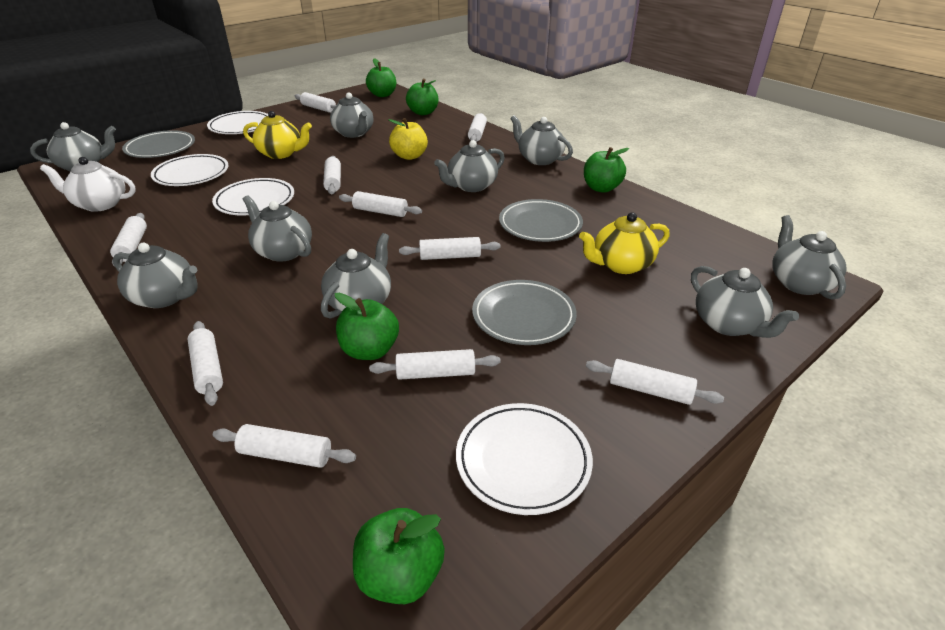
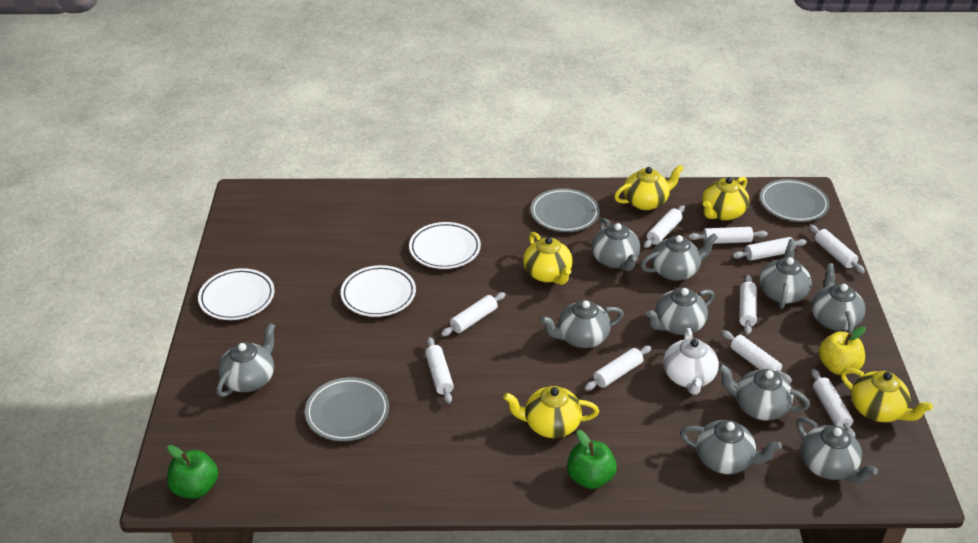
green apple: [335,293,399,360] [353,508,445,604] [366,58,396,97] [406,78,438,115] [584,147,629,193] = 5 -> [167,445,218,499] [567,430,617,489] = 2
grey teapot: [30,122,116,172] [113,243,198,308] [243,195,312,262] [321,233,391,319] [330,93,374,138] [434,140,505,192] [510,115,573,165] [691,266,799,338] [772,215,846,300] = 9 -> [216,323,275,397] [541,300,624,348] [591,218,641,271] [641,233,718,281] [646,288,714,335] [680,420,782,474] [718,364,810,421] [760,239,812,309] [796,417,878,483] [812,263,866,333] = 10
white plate: [151,154,229,186] [207,111,268,134] [212,178,294,215] [456,403,593,515] = 4 -> [198,268,275,320] [341,265,416,317] [409,222,481,269] = 3
yellow teapot: [243,111,312,159] [579,212,670,274] = 2 -> [503,386,599,438] [523,232,573,285] [614,165,684,210] [702,177,749,221] [841,368,933,422] = 5

